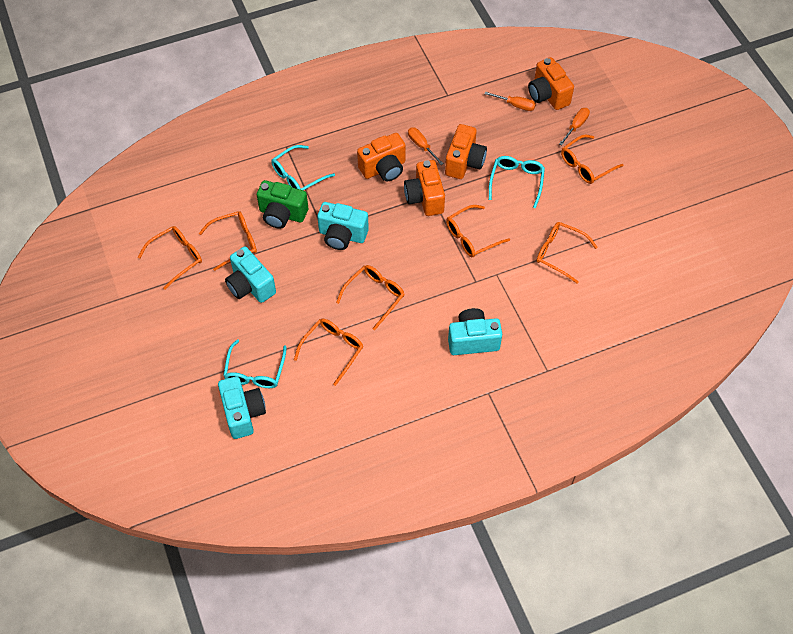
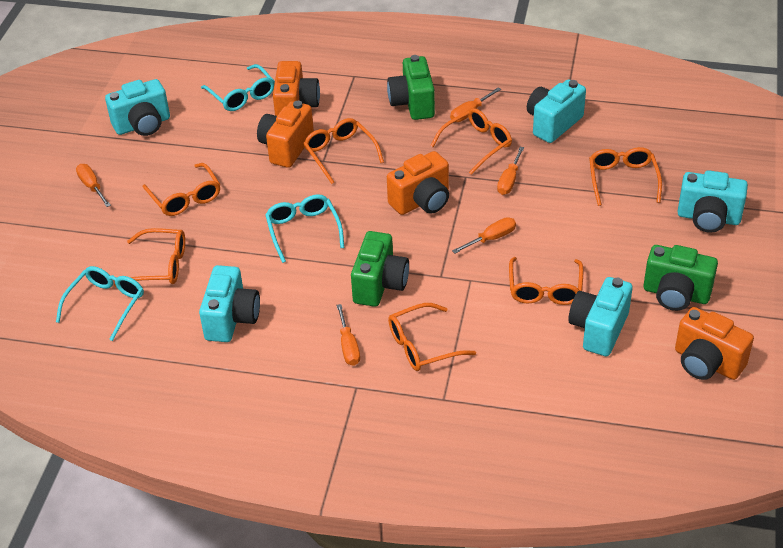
green camera: [257,180,308,229] = 1 -> [351,231,409,307] [387,55,435,120] [643,245,718,311] = 3
orange screwdriver: [408,127,444,165] [485,91,536,111] [559,108,590,145] = 3 -> [76,164,111,207] [336,304,360,366] [450,88,501,122] [452,217,516,254] [497,147,524,195] = 5
turquoise camera: [218,376,266,439] [225,247,276,303] [317,202,369,250] [448,308,502,355] = 4 -> [105,79,170,136] [199,265,260,342] [527,79,586,143] [568,277,632,356] [677,170,748,233] = 5

